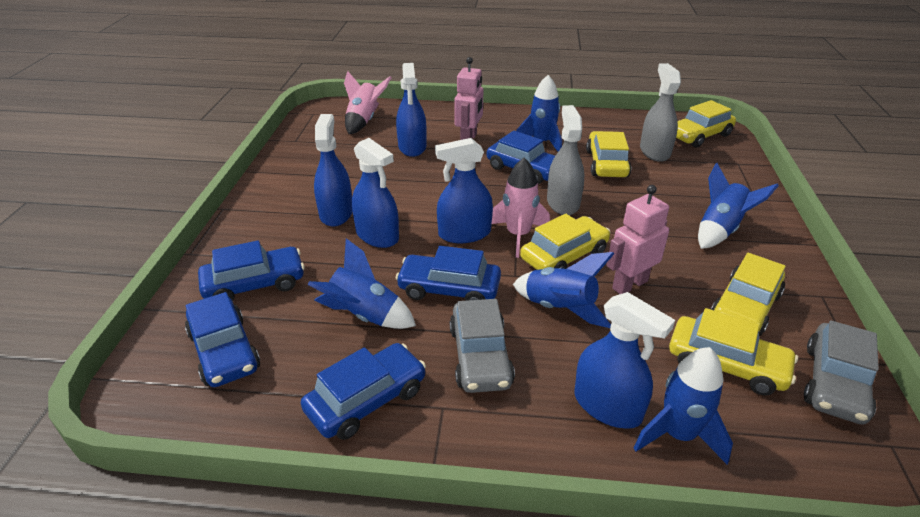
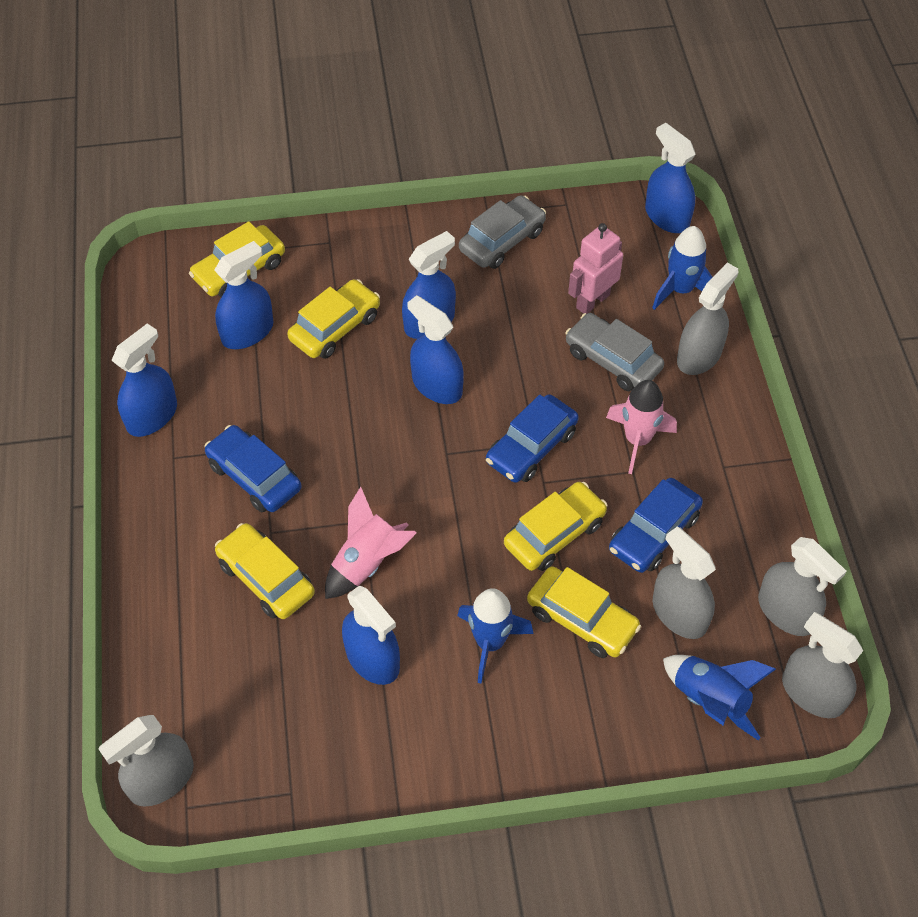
blue car: [185,292,260,387] [198,240,305,301] [301,343,426,440] [395,246,501,301] [487,131,555,184] = 5 -> [205,425,301,512] [486,394,579,483] [609,478,703,573] = 3
blue rocket: [307,238,416,329] [513,252,614,328] [516,75,562,152] [634,347,733,465] [698,163,779,249] = 5 -> [457,588,534,683] [652,226,712,310] [663,655,776,740] = 3
blue spray bottle: [314,114,352,227] [352,138,399,248] [396,63,427,157] [435,138,493,243] [574,292,675,429] = 5 -> [112,323,177,437] [214,241,274,349] [342,585,400,685] [402,231,456,339] [407,295,464,404] [645,123,695,233] = 6
grey spray bottle: [547,105,584,215] [640,63,681,162] = 2 -> [99,715,194,807] [653,526,716,639] [677,263,738,375] [758,537,847,636] [782,612,863,718] = 5
pink robot: [454,57,483,140] [606,185,669,294] = 2 -> [568,223,623,314] = 1

